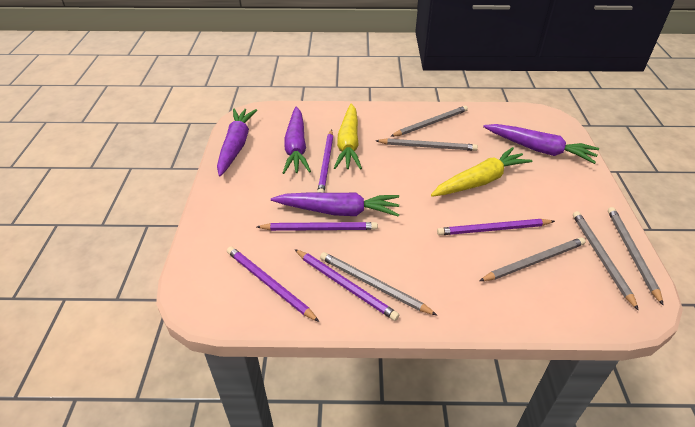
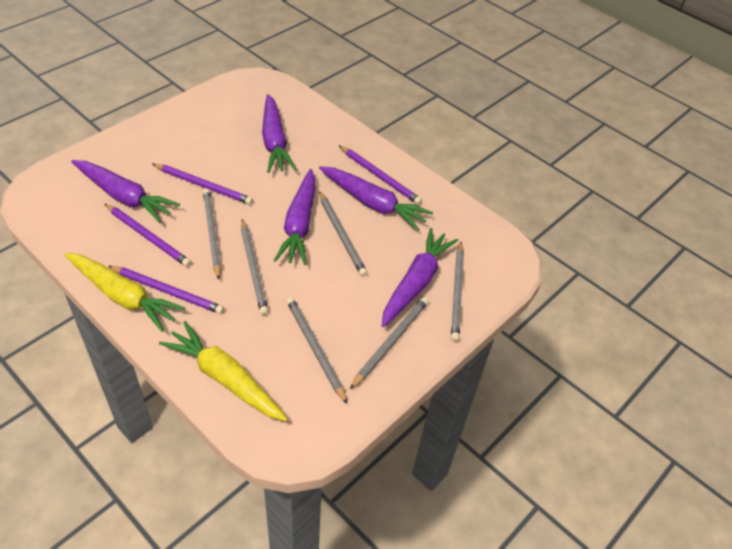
purple carrot: [217,108,257,176] [271,192,400,217] [283,107,311,174] [483,124,599,164] = 4 -> [71,160,180,223] [262,94,297,173] [274,169,316,265] [319,166,433,231] [381,228,458,327] = 5
purple pencil: [227,246,319,322] [257,222,378,231] [294,249,399,321] [317,129,333,193] [437,219,555,235] = 5 -> [105,204,191,267] [109,266,224,314] [152,163,253,204] [339,145,422,205] = 4

